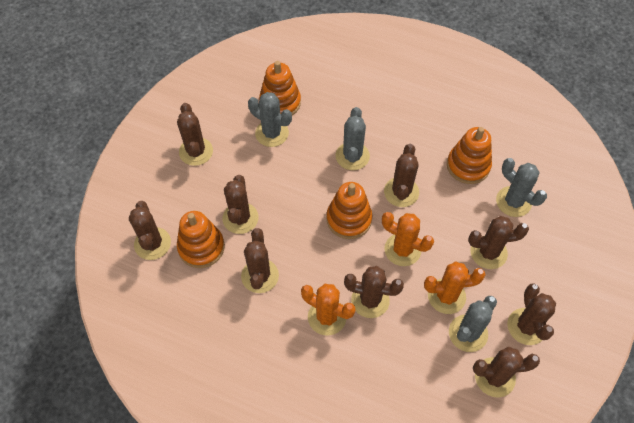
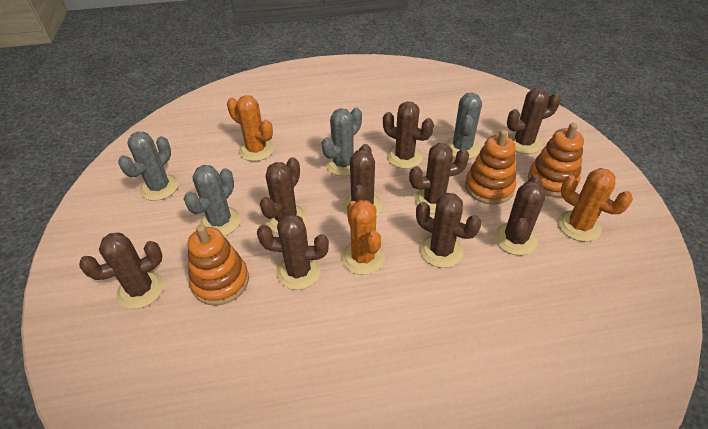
orange stacking toy: [177,211,225,268] [259,61,301,116] [326,182,372,239] [447,127,492,184] = 4 -> [188,225,249,306] [465,130,516,205] [528,123,584,197] = 3

